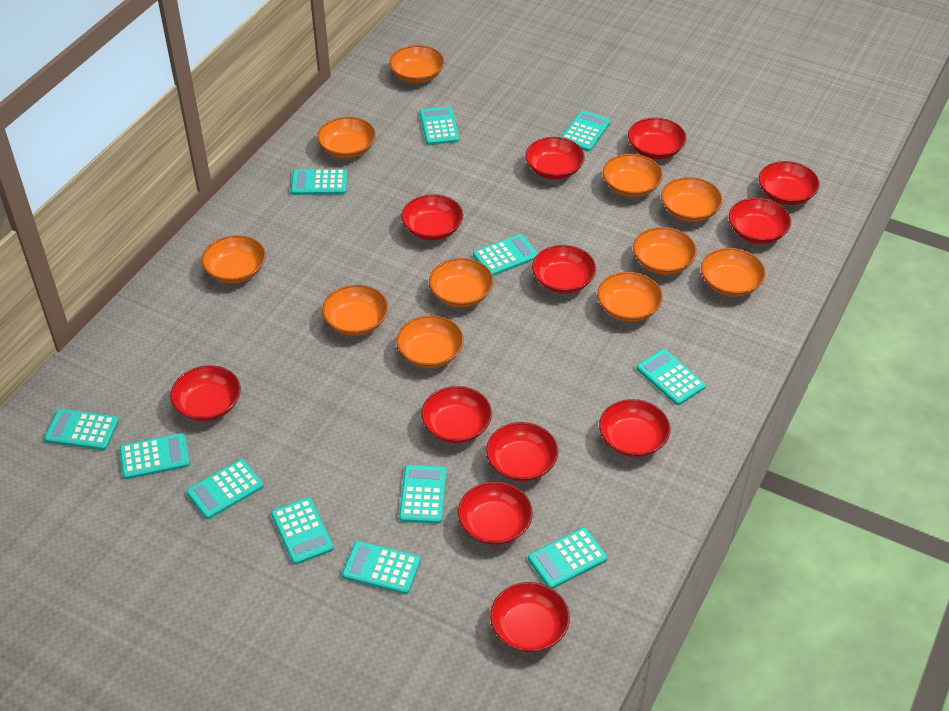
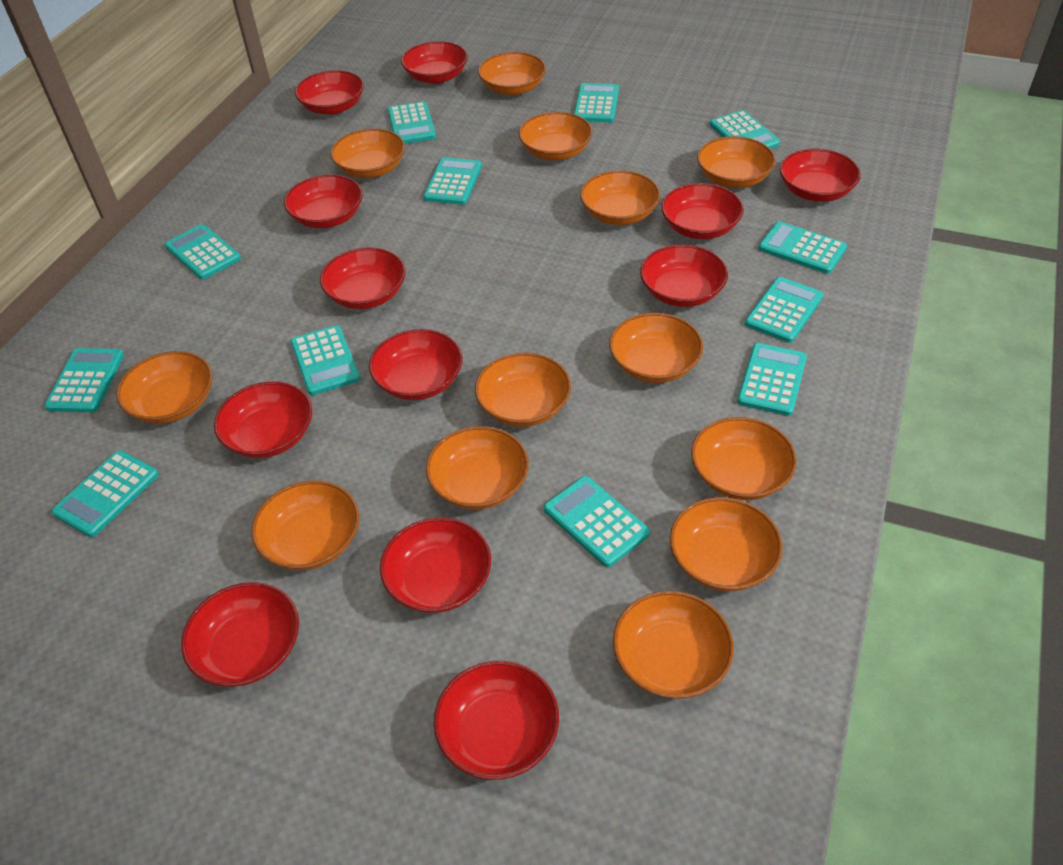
orange bowl: [202,235,266,283] [317,117,376,158] [322,285,388,336] [389,45,444,83] [396,315,464,368] [429,258,494,307] [597,272,663,322] [603,154,663,197] [633,227,697,275] [661,177,723,222] [701,248,766,297] = 11 -> [116,351,213,424] [251,481,359,570] [330,128,405,178] [426,426,529,509] [475,353,571,427] [478,52,546,95] [519,112,593,160] [580,170,660,225] [609,313,703,383] [613,591,734,699] [670,497,783,591] [691,417,797,500] [697,136,776,188] = 13

